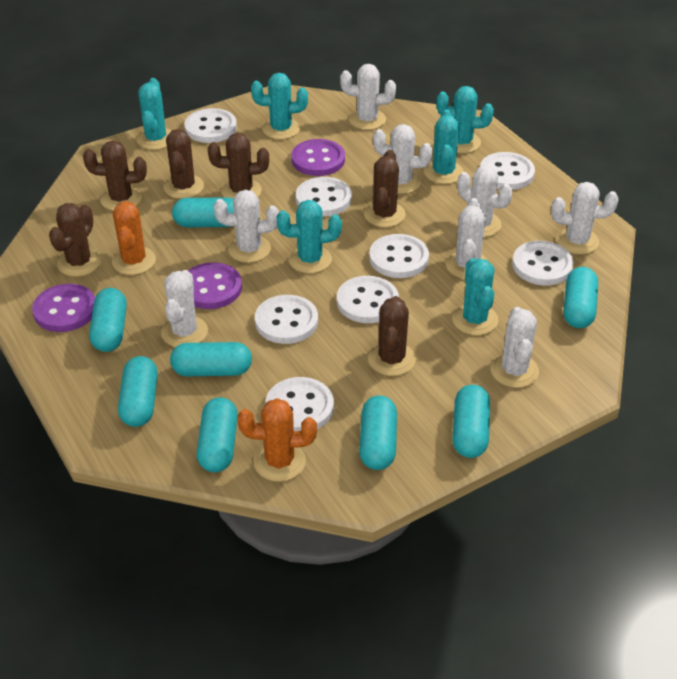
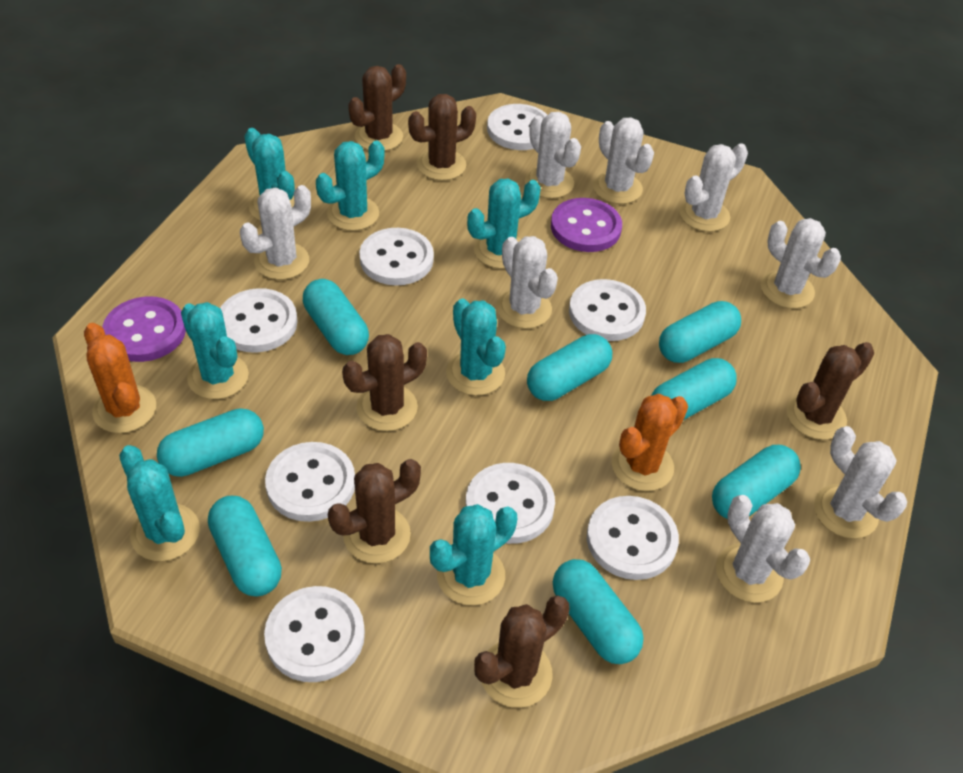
purple button: [32,284,95,332] [188,262,242,309] [291,139,345,176] = 3 -> [102,296,186,362] [551,198,622,252] = 2
turquoise cactus: [137,78,171,150] [251,73,308,140] [276,200,342,273] [424,110,464,184] [436,86,494,153] [452,258,498,335] = 6 -> [119,445,200,561] [181,302,249,399] [244,128,295,220] [316,141,385,231] [430,504,517,605] [446,299,506,396] [467,179,541,269] = 7

